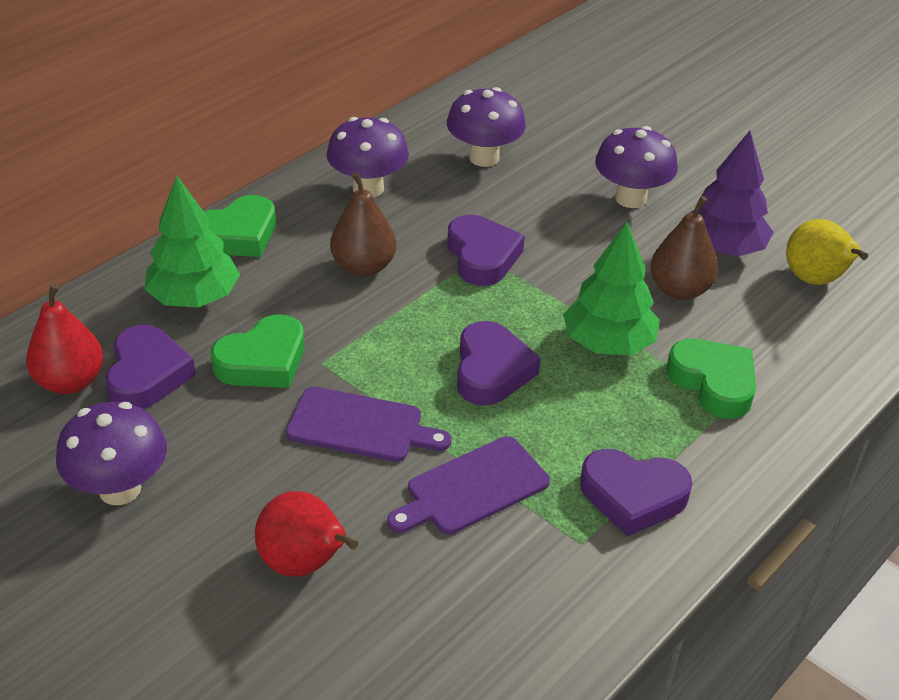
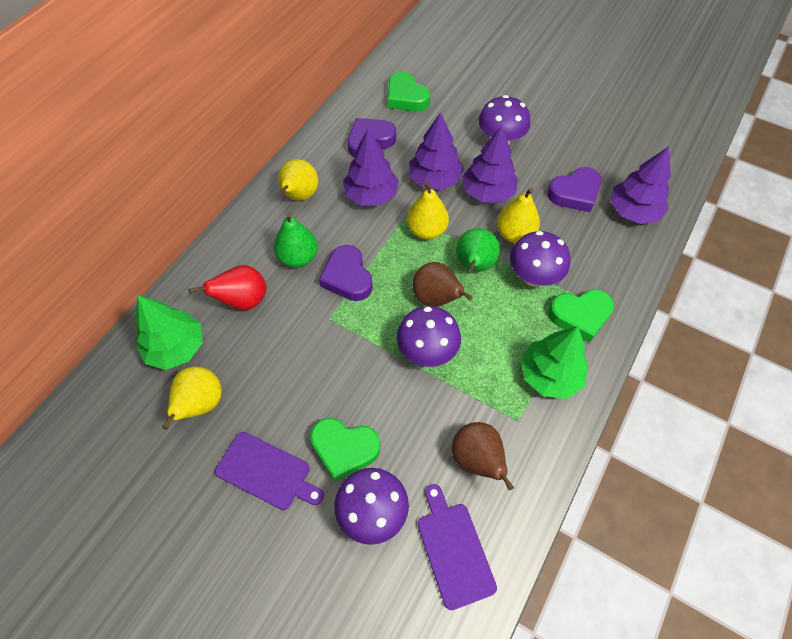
green pear: none = 0 -> [274,212,318,268] [456,228,500,272] = 2
purple heart: [105,325,196,409] [448,215,525,286] [457,321,541,405] [580,449,692,536] = 4 -> [319,245,373,301] [348,118,396,157] [547,167,602,212] = 3
purple tree: [690,131,774,256] = 1 -> [343,129,399,205] [409,112,464,190] [462,126,518,203] [610,147,671,224] = 4
red pear: [26,283,103,394] [255,491,358,576] = 2 -> [188,265,266,310] = 1
yellow pear: [786,219,868,285] = 1 -> [162,366,222,430] [278,159,318,201] [407,181,449,240] [497,188,540,243] = 4

